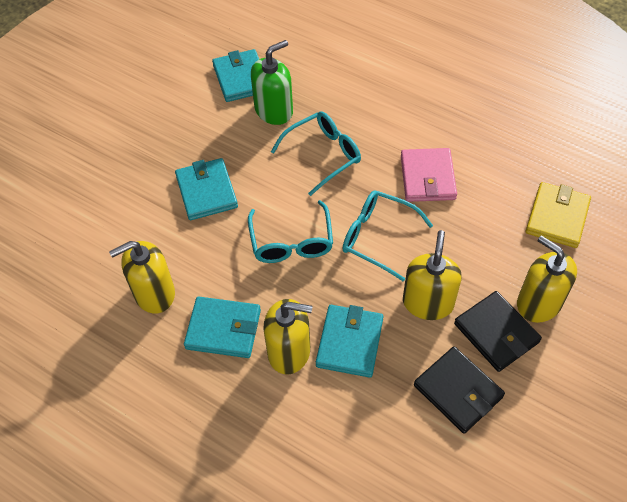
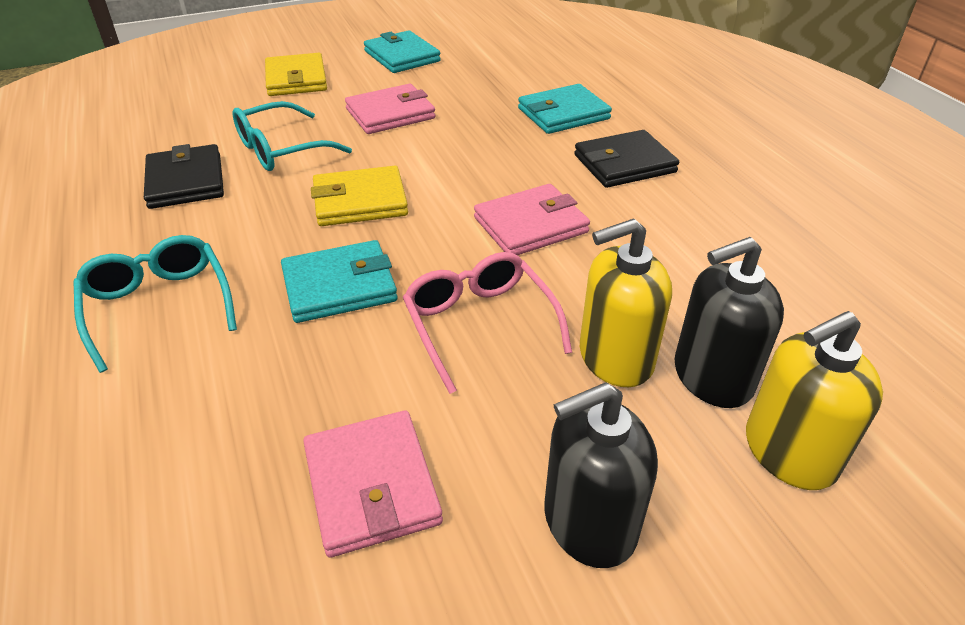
black soap dispenser: none = 0 -> [544,382,658,568] [674,237,784,408] = 2
green soap dispenser: [251,40,293,125] = 1 -> none = 0
pink glasses: none = 0 -> [403,252,572,394] = 1
pink wallet: [401,148,457,202] = 1 -> [303,410,443,558] [345,84,436,134] [474,184,590,255] = 3
turquoise glasses: [248,200,333,263] [271,111,361,196] [342,191,433,281] = 3 -> [73,235,237,373] [232,101,352,171] = 2
turquoise wallet: [175,158,238,220] [184,296,261,358] [212,49,259,102] [316,305,383,378] = 4 -> [281,240,398,323] [364,30,441,73] [518,84,612,134] = 3
yellow soap dispenser: [109,241,175,314] [263,299,313,374] [403,230,462,320] [517,235,577,323] = 4 -> [580,218,672,387] [746,311,883,490] = 2
yellow wallet: [526,182,591,248] = 1 -> [265,53,327,96] [311,166,408,226] = 2

